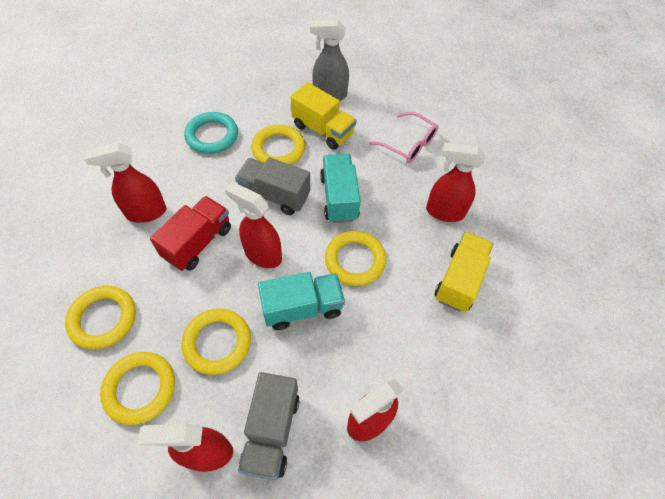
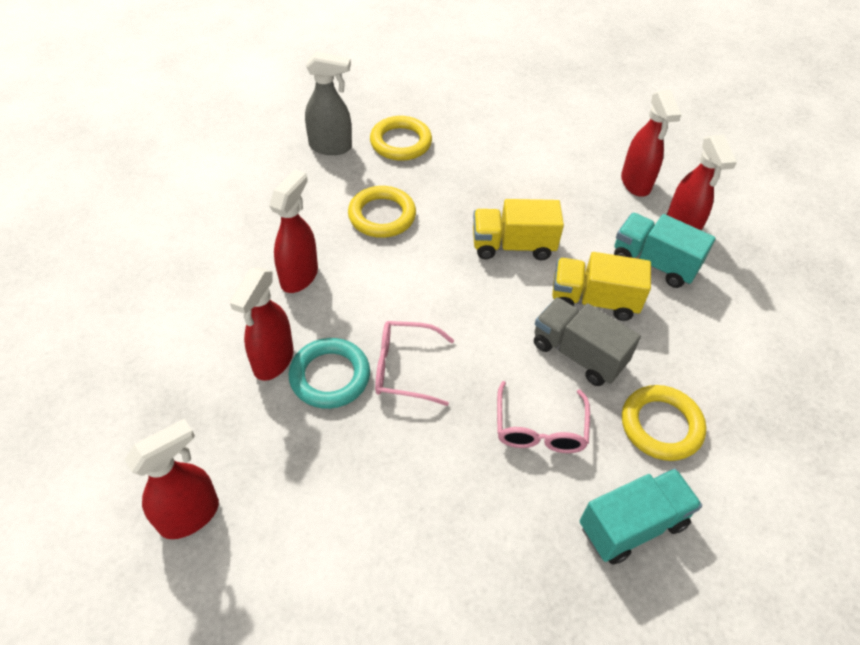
grey truck: [235,157,310,215] [238,372,300,480] = 2 -> [534,297,641,386] = 1
pink glasses: [369,112,438,163] = 1 -> [375,321,454,406] [497,381,590,453] = 2
red truck: [150,196,231,271] = 1 -> none = 0
yellow ring: [65,286,136,349] [100,352,175,425] [181,308,251,375] [251,125,305,165] [325,231,386,286] = 5 -> [348,186,416,238] [370,116,432,161] [622,385,706,461] = 3

